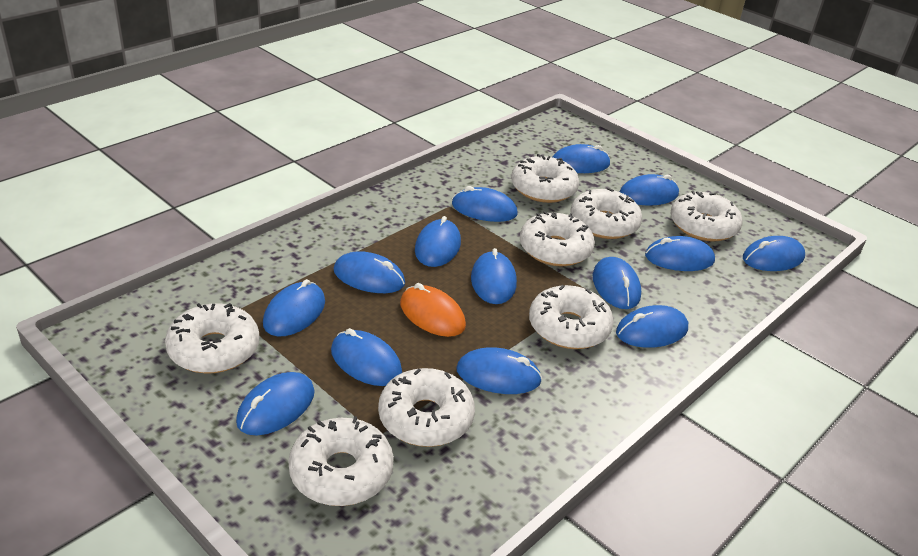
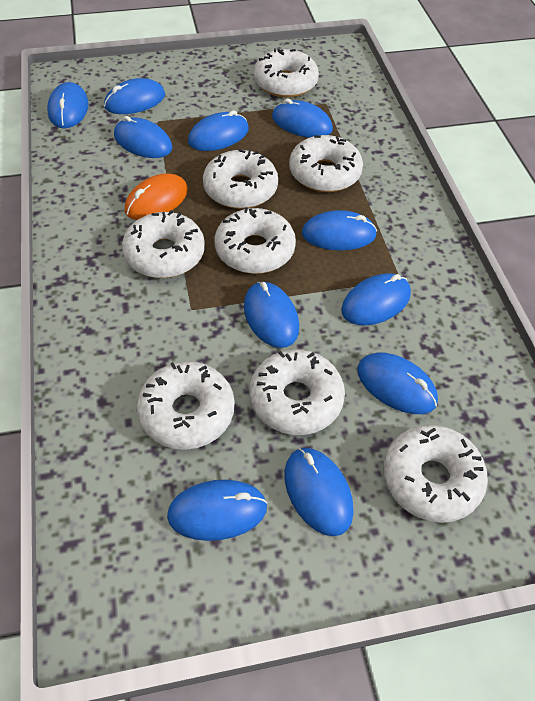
blue mouse: [236,372,315,436] [263,279,325,336] [331,328,402,386] [333,251,405,293] [415,216,461,267] [452,186,517,222] [456,347,542,394] [471,248,517,304] [552,144,610,173] [593,257,641,309] [616,305,688,348] [620,174,679,206] [645,236,715,271] [743,236,805,271] = 14 -> [47,82,89,128] [104,78,165,114] [114,116,172,158] [167,480,268,541] [188,110,249,151] [244,282,299,348] [272,99,333,138] [285,448,354,536] [302,210,377,251] [341,273,411,326] [357,353,438,414] = 11

